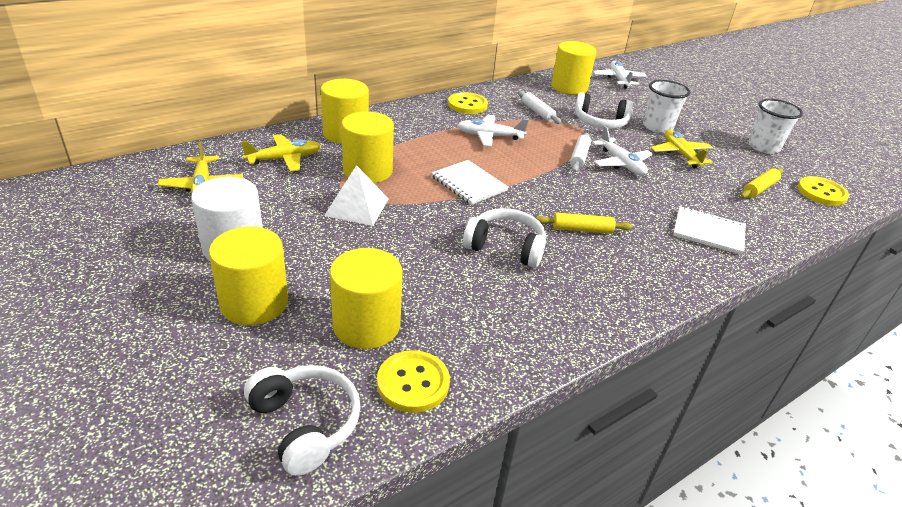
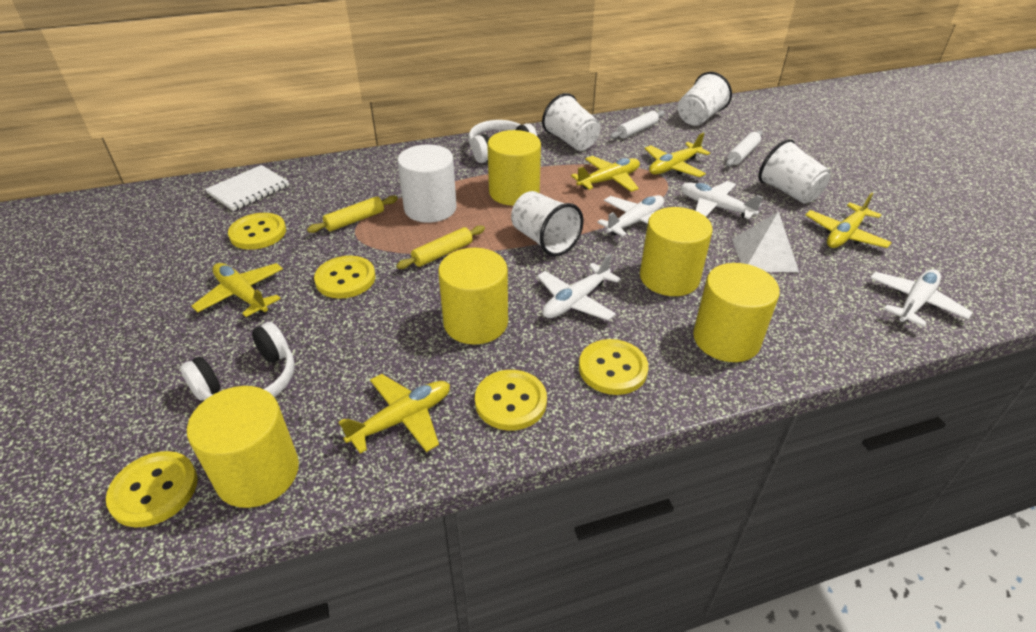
white cup: [643,80,690,133] [748,99,803,154] = 2 -> [511,191,583,256] [542,93,601,151] [678,72,732,126] [758,139,830,204] = 4
white headphones: [244,365,361,476] [463,208,546,268] [574,92,633,129] = 3 -> [180,322,295,400] [468,120,537,163] = 2
white notebook: [431,160,509,205] [673,206,746,255] = 2 -> [205,165,289,211] = 1
white plane: [457,115,529,147] [592,126,653,176] [593,61,647,89] = 3 -> [537,254,621,320] [597,195,664,237] [680,181,763,219] [870,269,973,327] = 4
yellow button: [377,350,450,413] [448,92,488,114] [797,176,849,206] = 3 -> [106,451,198,528] [228,213,286,250] [314,256,376,299] [475,370,547,430] [579,339,648,395] = 5
yellow plane: [158,141,243,194] [241,134,321,172] [651,130,713,168] = 3 -> [192,263,283,317] [339,374,450,454] [571,156,640,192] [644,133,710,177] [805,193,892,248] = 5

